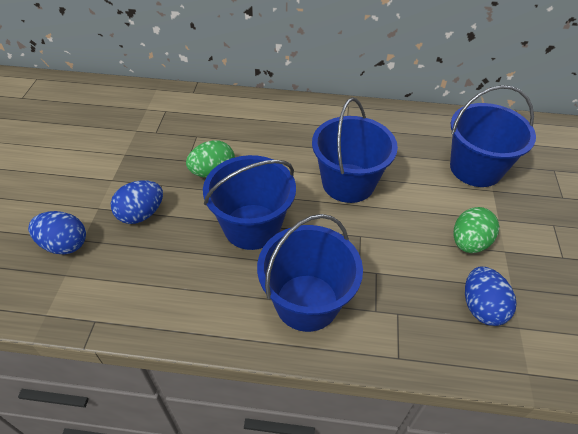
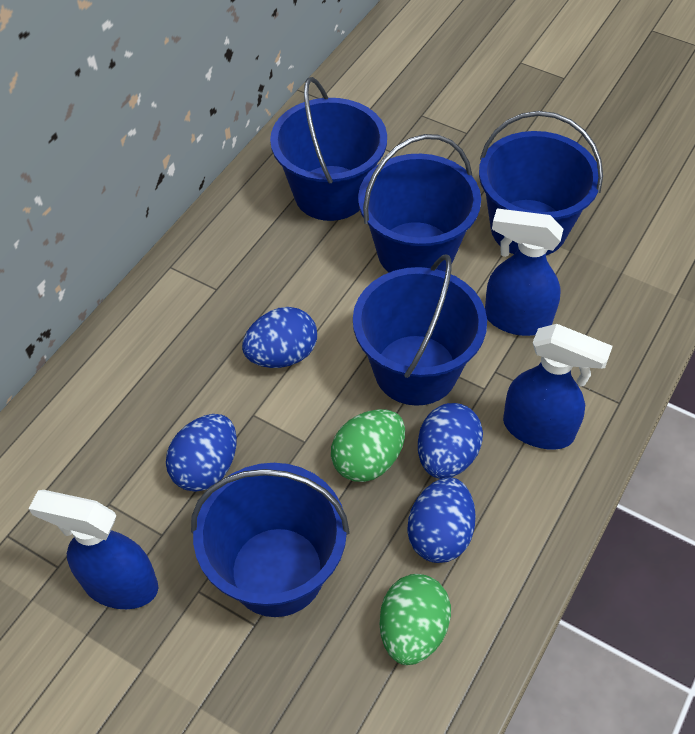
blue bucket: [203,155,296,250] [257,214,363,332] [312,97,398,203] [450,85,536,187] = 4 -> [191,463,350,617] [270,77,387,221] [353,254,487,406] [358,134,481,273] [479,111,603,255] = 5
blue egg: [28,211,86,255] [111,180,163,224] [465,267,517,326] = 3 -> [166,414,237,492] [242,307,317,368] [407,477,476,563] [418,403,483,479] = 4
blue spray bottle: none = 0 -> [29,490,158,609] [485,209,563,336] [503,324,613,450] = 3

